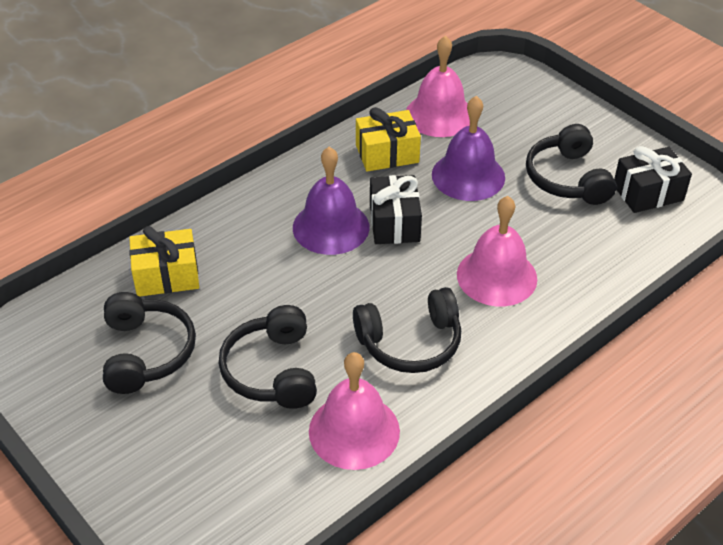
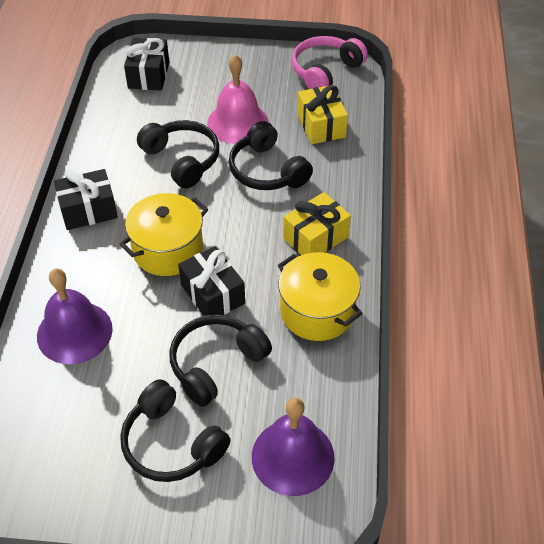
black gift: [370,175,422,244] [614,146,692,213] = 2 -> [54,169,118,230] [124,38,169,91] [178,246,245,316] = 3
pink bell: [309,352,400,470] [406,36,470,137] [457,196,537,307] = 3 -> [207,55,269,144] = 1
pink headphones: none = 0 -> [292,36,368,89] = 1
yellow pot: none = 0 -> [120,193,208,276] [278,252,362,341] = 2

